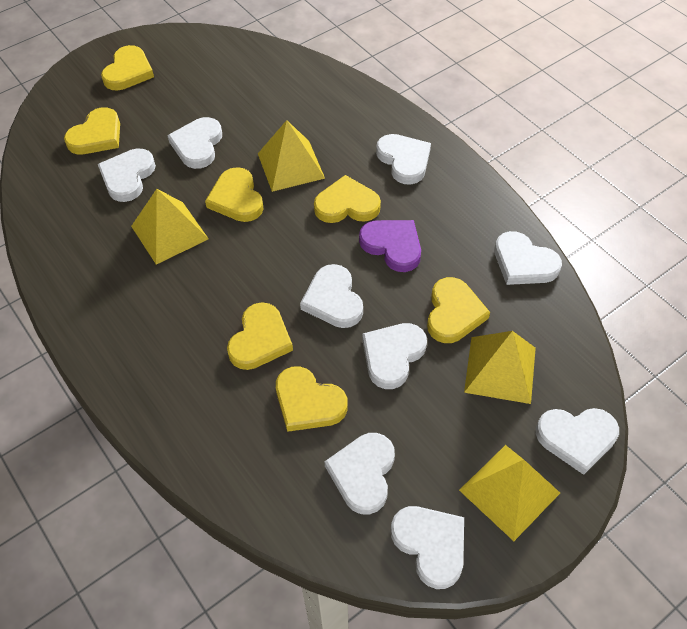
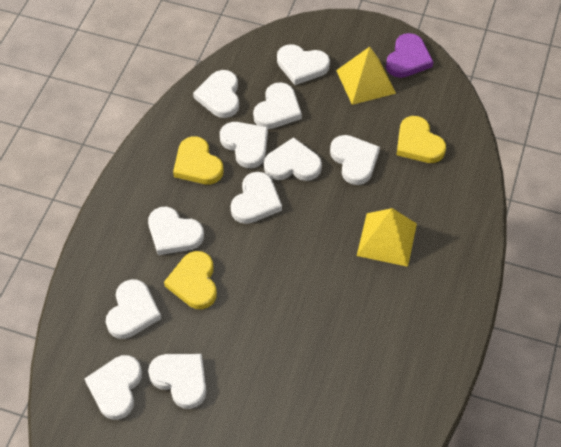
white heart: [98,148,156,202] [167,117,222,169] [300,264,363,328] [324,433,395,515] [362,323,427,389] [376,134,431,185] [391,506,464,589] [494,231,562,285] [536,408,619,475] = 9 -> [85,355,142,420] [106,279,162,339] [148,207,204,255] [148,354,206,409] [193,70,239,118] [220,122,268,168] [231,172,282,224] [253,82,302,129] [264,137,322,181] [277,44,330,85] [330,135,380,185] = 11
yellow heart: [64,107,120,154] [101,45,154,90] [205,167,264,222] [227,302,293,370] [276,366,348,432] [314,175,381,223] [427,277,490,343] = 7 -> [164,251,217,309] [173,136,224,184] [397,116,446,163] = 3
yellow pyramid: [131,189,209,265] [258,120,325,192] [459,445,560,541] [464,331,536,404] = 4 -> [336,47,396,105] [357,208,417,267] = 2

